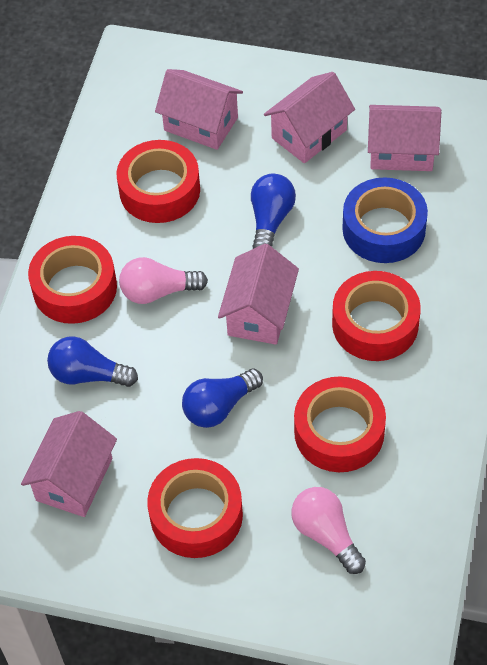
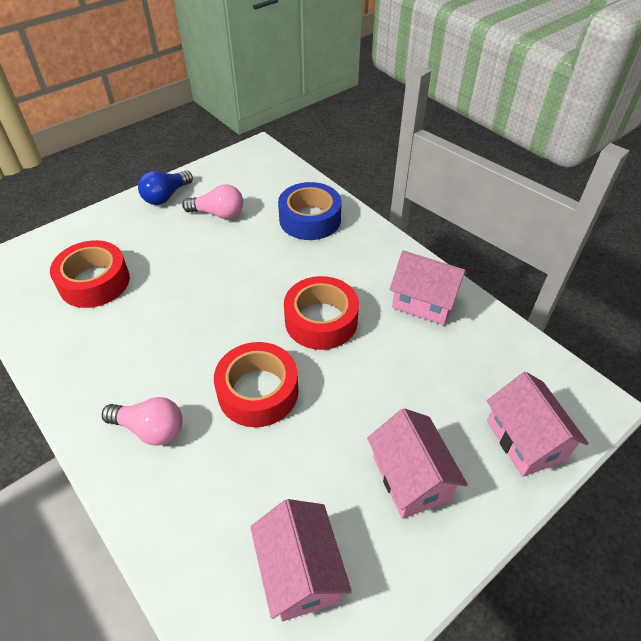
blue light bulb: [47,336,138,387] [182,369,263,428] [251,174,296,249] = 3 -> [138,170,193,205] = 1
pink house: [21,411,117,517] [155,69,243,150] [218,244,299,345] [264,72,355,163] [368,105,441,171] = 5 -> [250,499,352,621] [367,408,468,519] [389,251,467,325] [487,372,589,477] = 4
red tape: [28,236,117,324] [117,140,200,223] [147,458,243,558] [294,376,386,472] [332,271,421,361] = 5 -> [50,240,130,308] [214,342,298,427] [284,276,359,350] = 3

